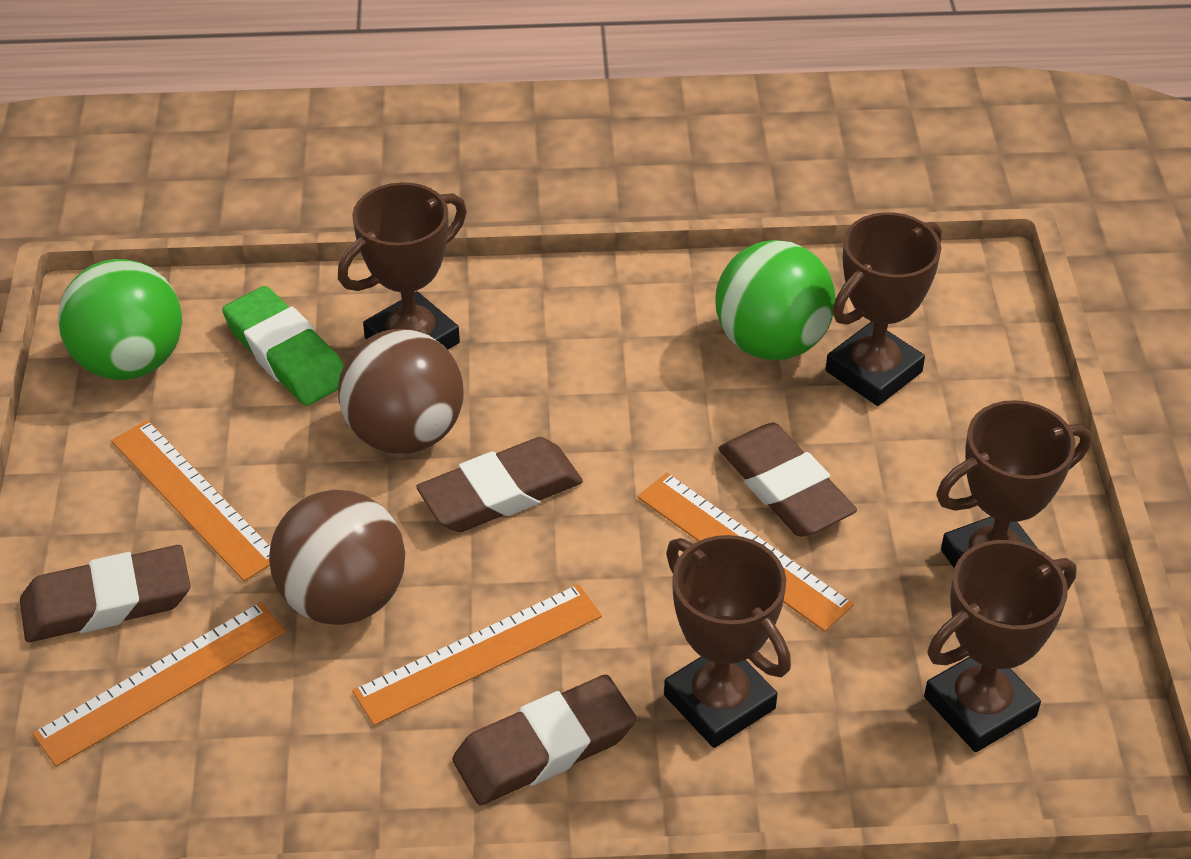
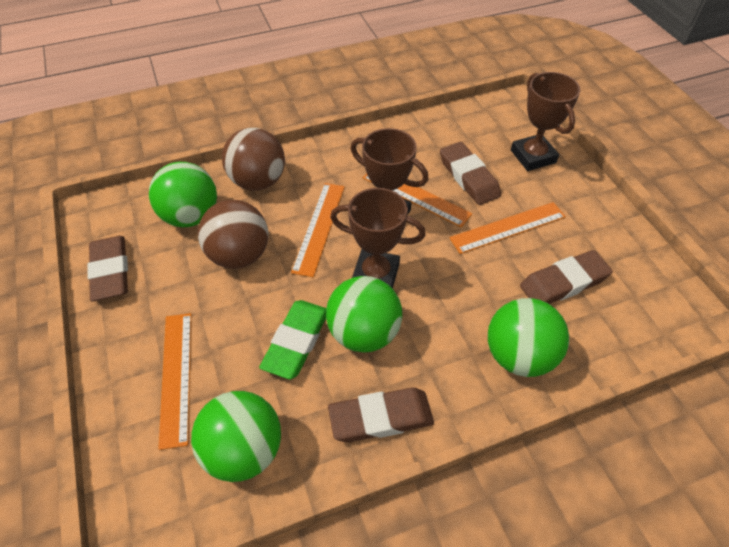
brown trophy: [338,182,467,350] [664,535,791,748] [826,212,942,406] [924,540,1077,752] [936,400,1091,568] = 5 -> [330,188,426,289] [351,128,429,215] [511,72,580,171] = 3
green ball: [58,259,182,380] [716,240,835,360] = 2 -> [149,162,217,227] [191,391,281,482] [326,276,402,352] [488,298,569,377] = 4

